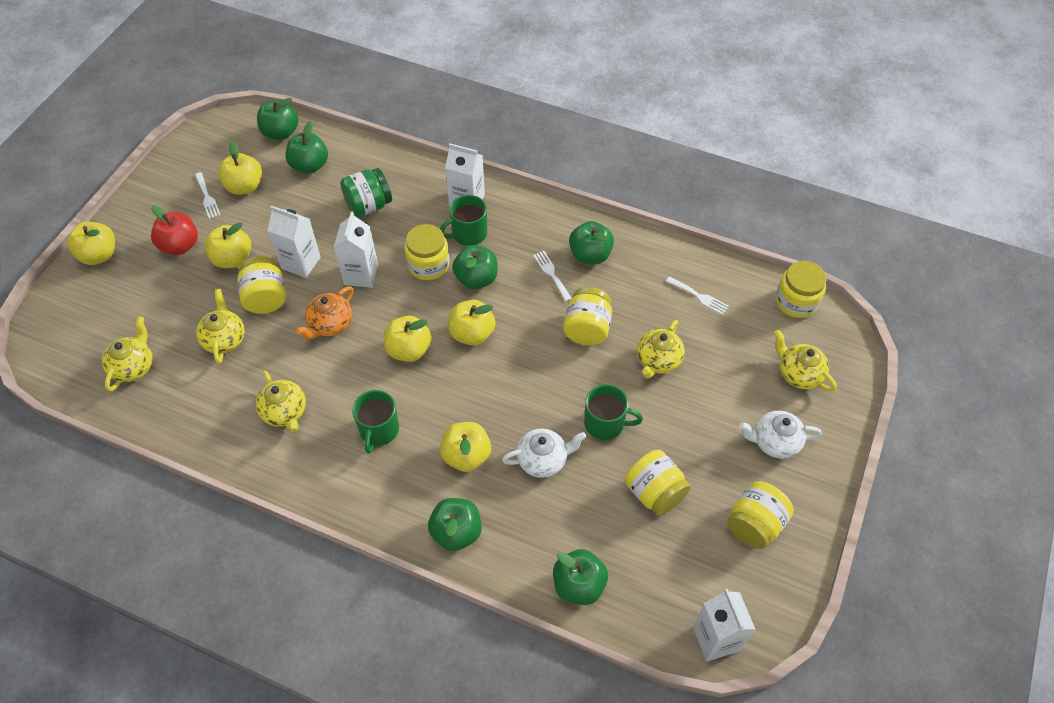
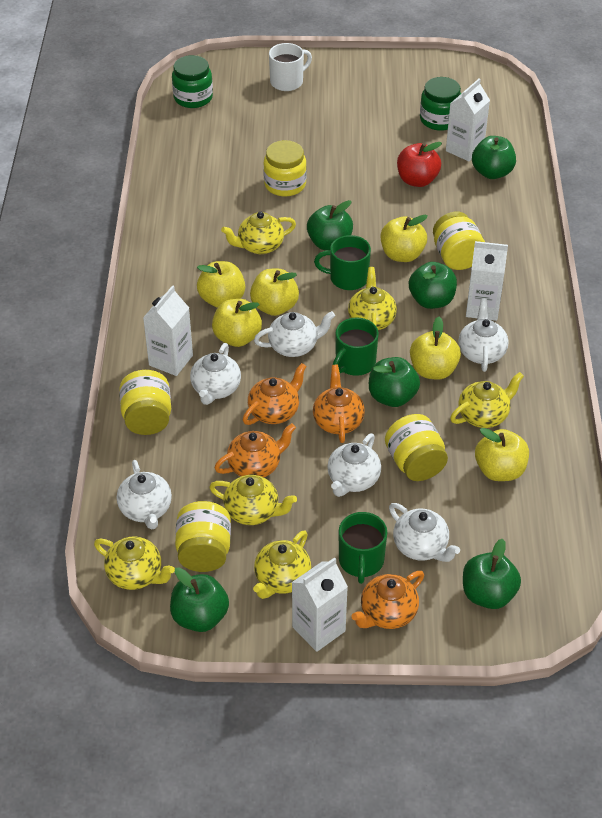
green jar: [340,168,392,218] = 1 -> [172,55,213,108] [420,77,461,131] = 2
orange teapot: [296,286,354,339] = 1 -> [214,423,296,477] [243,363,307,425] [313,365,365,443] [351,571,424,629] = 4
white fork: [195,172,221,219] [533,251,572,302] [666,276,729,315] = 3 -> none = 0
white mug: none = 0 -> [269,43,312,91] = 1
white teapot: [502,429,586,478] [739,410,822,459] = 2 -> [117,460,172,529] [190,343,241,405] [254,311,335,357] [327,433,381,497] [389,503,460,562] [458,298,508,372] = 6
yellow jar: [237,256,286,314] [404,224,450,280] [563,287,612,346] [625,450,691,516] [727,481,794,549] [775,261,827,318] = 6 -> [119,370,171,435] [175,501,231,572] [263,140,307,197] [385,414,448,481] [433,212,485,270] = 5
yellow teapot: [102,316,153,392] [196,289,245,364] [256,371,306,432] [637,320,685,379] [774,330,837,392] = 5 -> [94,537,175,590] [209,475,297,525] [221,211,296,254] [253,530,311,599] [348,267,397,330] [450,372,524,428] = 6

